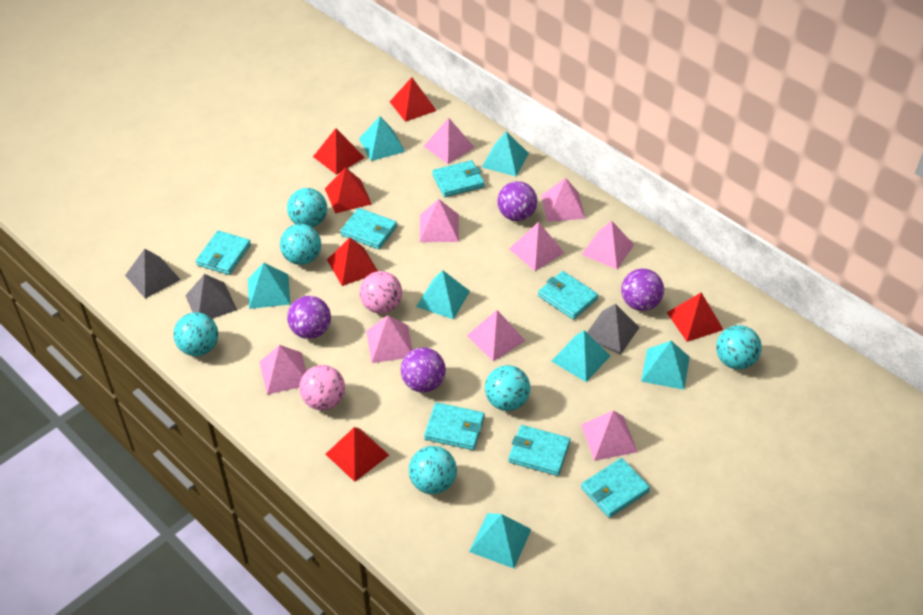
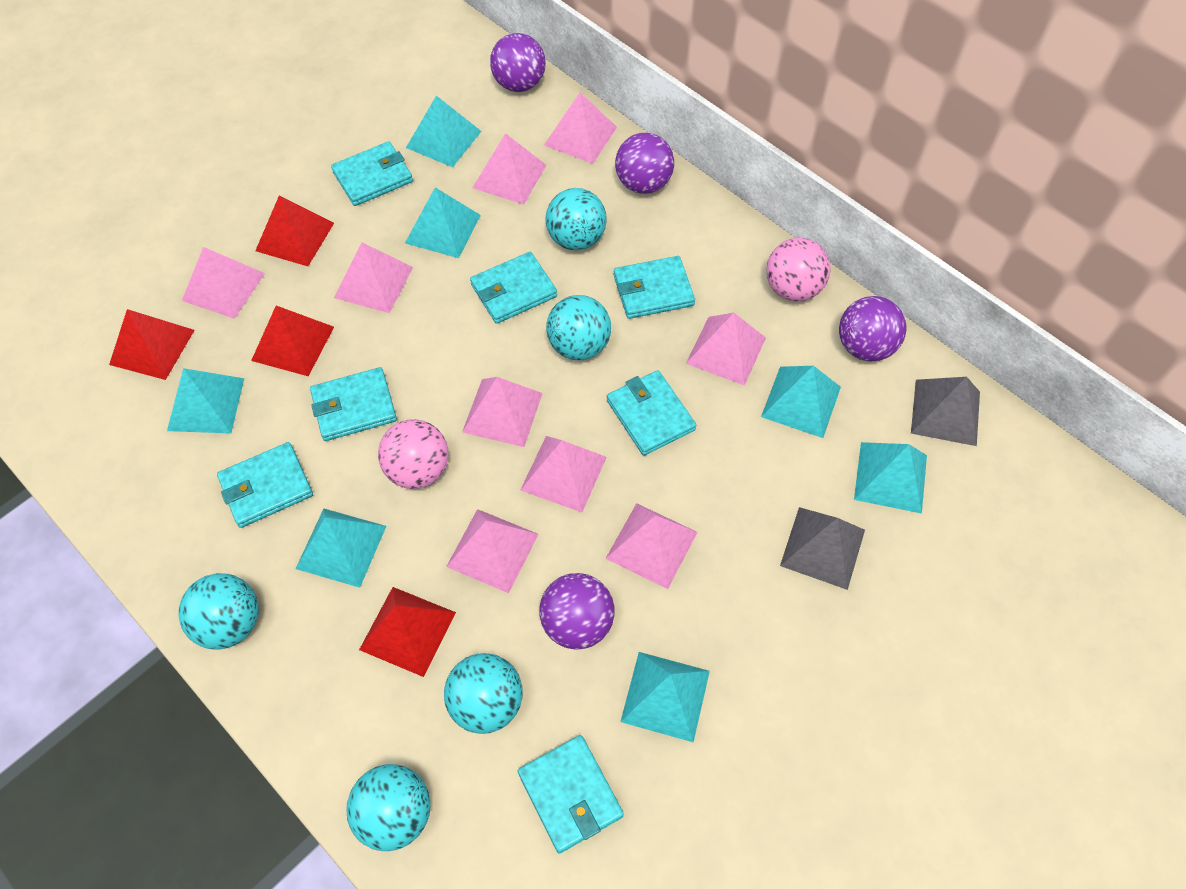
grey pyramid: [125,249,181,299] [185,274,237,319] [587,304,640,355] = 3 -> [780,507,865,590] [911,377,980,446] = 2
red pyramid: [313,128,365,175] [325,167,372,214] [325,427,389,482] [327,237,378,286] [390,77,437,122] [667,292,724,342] = 6 -> [109,309,195,380] [251,306,334,376] [255,195,334,266] [359,587,456,677] = 4
turquoise ball: [173,312,218,356] [280,224,321,265] [287,188,327,227] [409,446,457,494] [485,365,530,411] [716,325,762,369] = 6 -> [178,573,259,650] [346,764,430,851] [444,653,523,734] [545,188,607,250] [546,295,611,360] = 5

